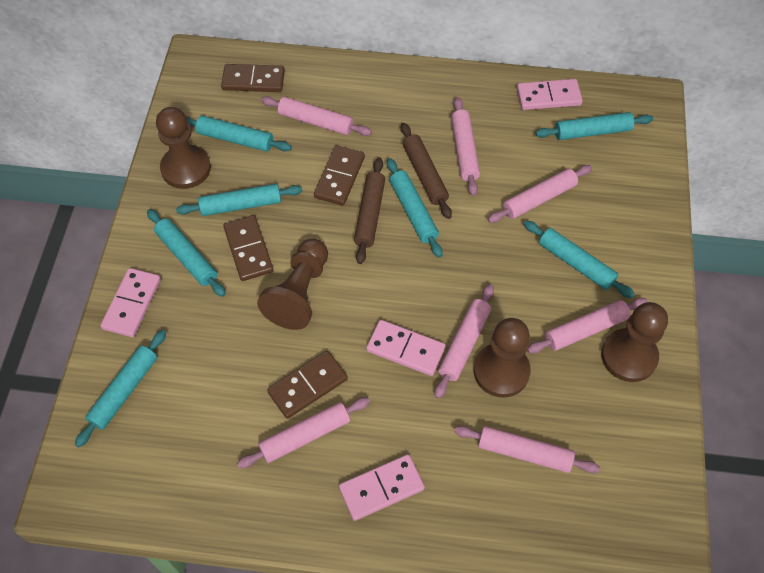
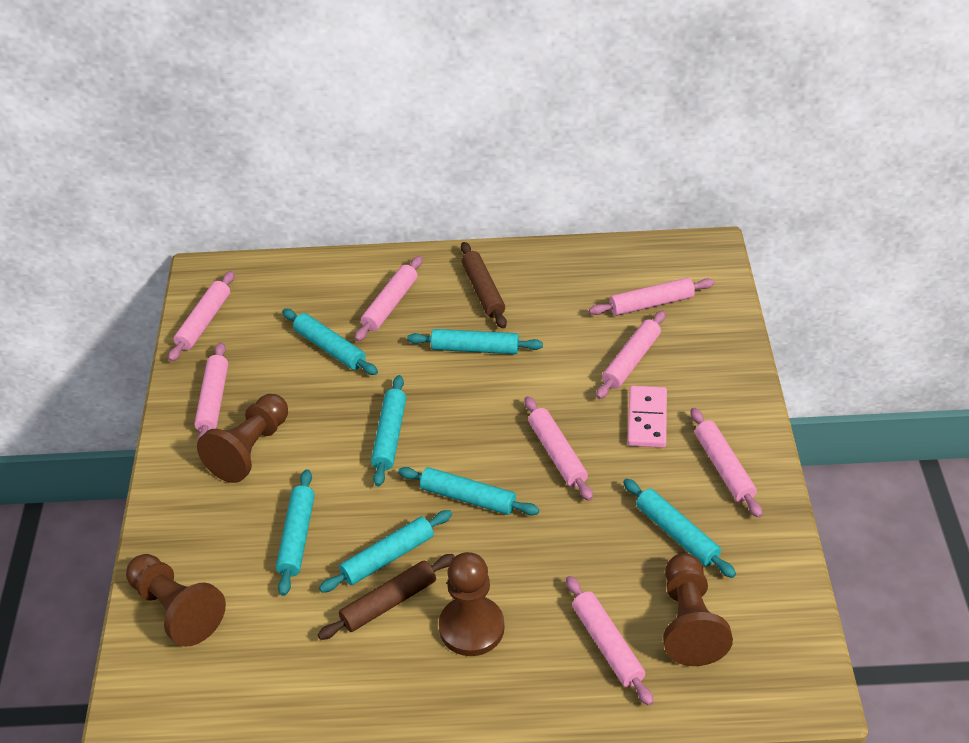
brown domino: [221,64,285,92] [223,215,274,281] [267,351,348,419] [314,145,365,206] = 4 -> none = 0
pink domino: [100,268,161,337] [339,454,425,521] [366,320,445,376] [517,79,583,110] = 4 -> [628,386,667,448] = 1
pink rolling pin: [237,397,370,468] [261,96,372,136] [434,284,494,399] [451,97,480,196] [454,426,600,473] [488,165,592,223] [527,298,648,354] = 7 -> [168,271,235,362] [194,342,228,442] [355,256,422,342] [524,396,593,501] [566,576,653,706] [589,278,715,316] [596,310,666,399] [691,408,762,518] = 8

